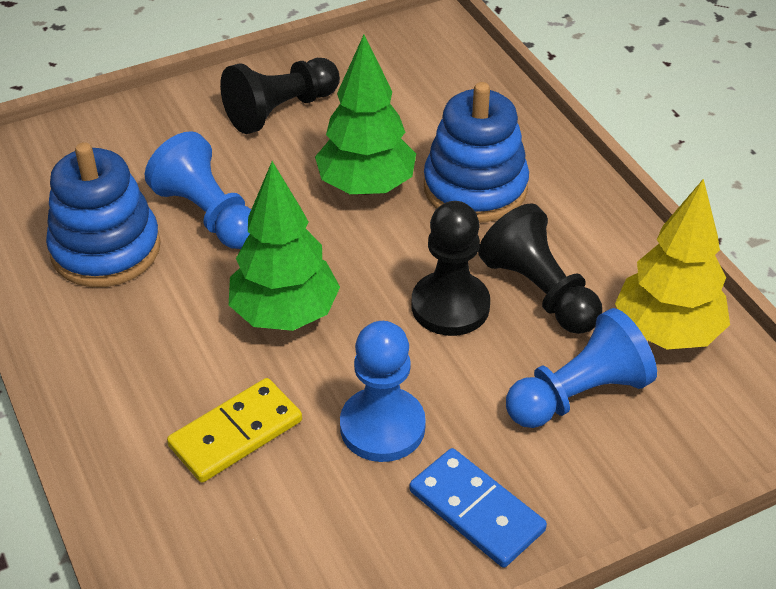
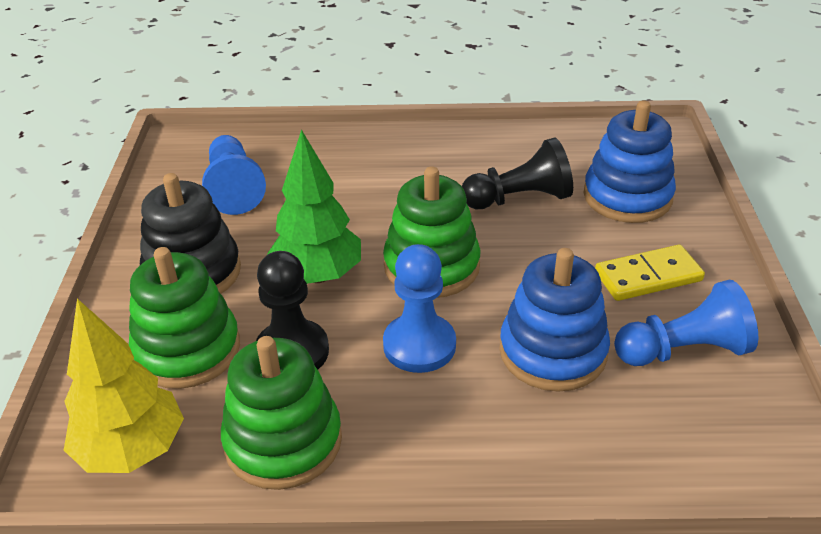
black pawn: [220,58,340,134] [412,201,490,336] [478,203,602,334] = 3 -> [256,251,329,369] [462,137,573,209] = 2
black stacking toy: none = 0 -> [140,173,241,294] = 1
blue domino: [410,448,547,568] = 1 -> none = 0
green stacking toy: none = 0 -> [129,247,240,389] [221,336,342,490] [383,166,480,298] = 3
green tree: [229,161,340,331] [315,35,416,195] = 2 -> [267,130,361,284] = 1

